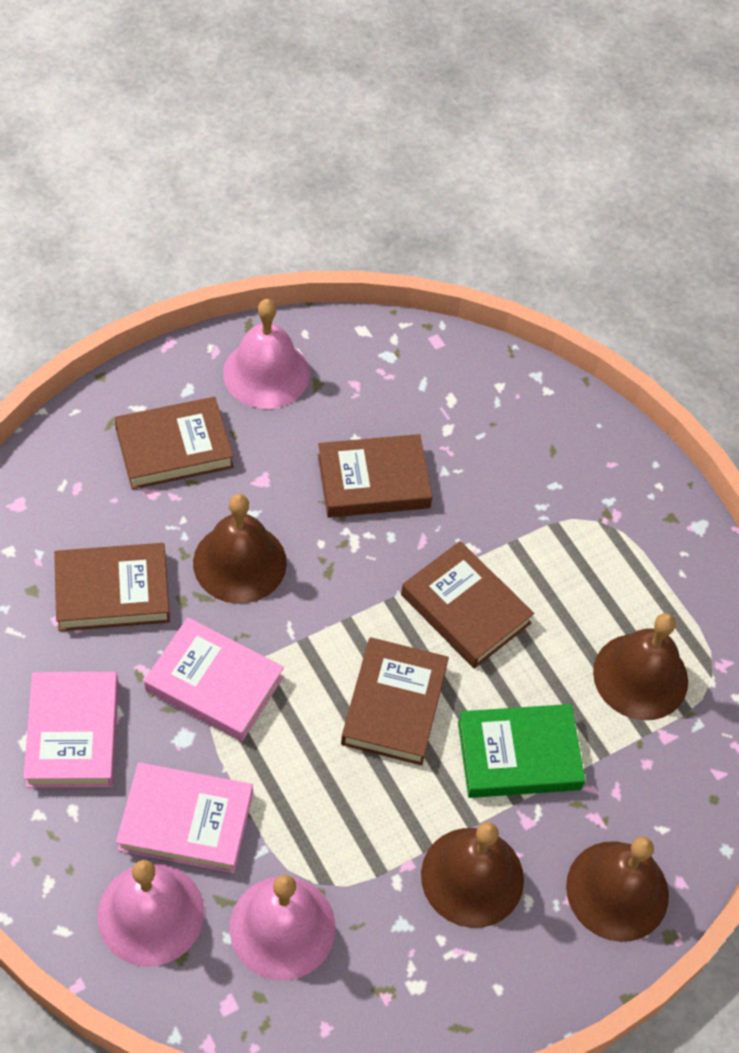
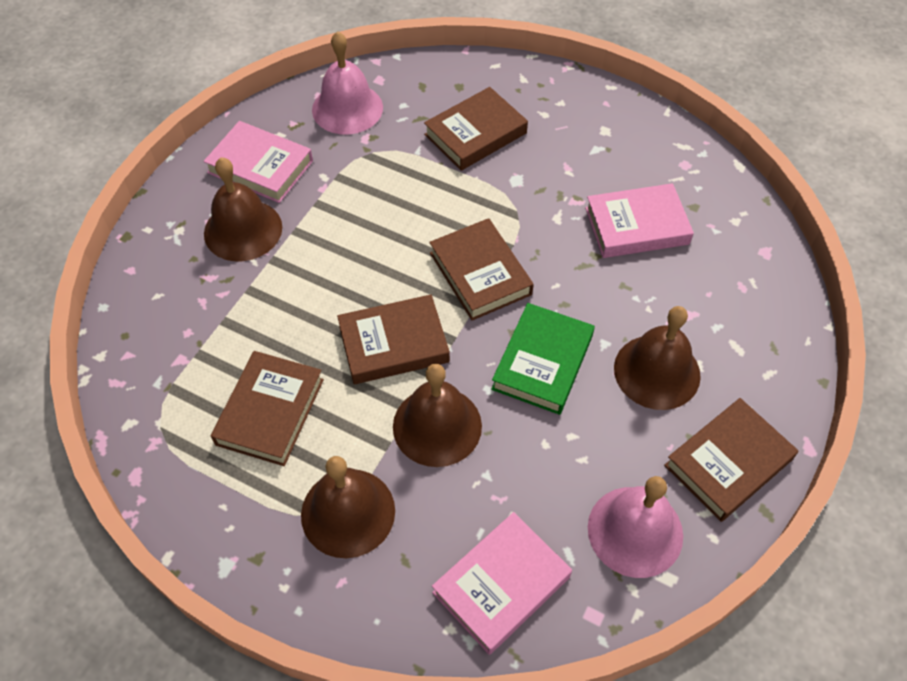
pink bell: [97,860,204,967] [223,299,310,409] [230,875,336,980] = 3 -> [312,31,383,135] [588,476,683,578] = 2

